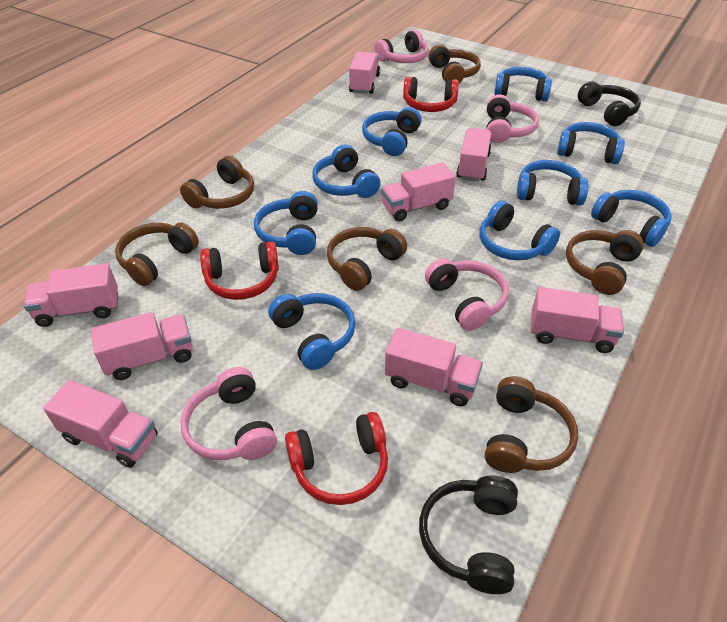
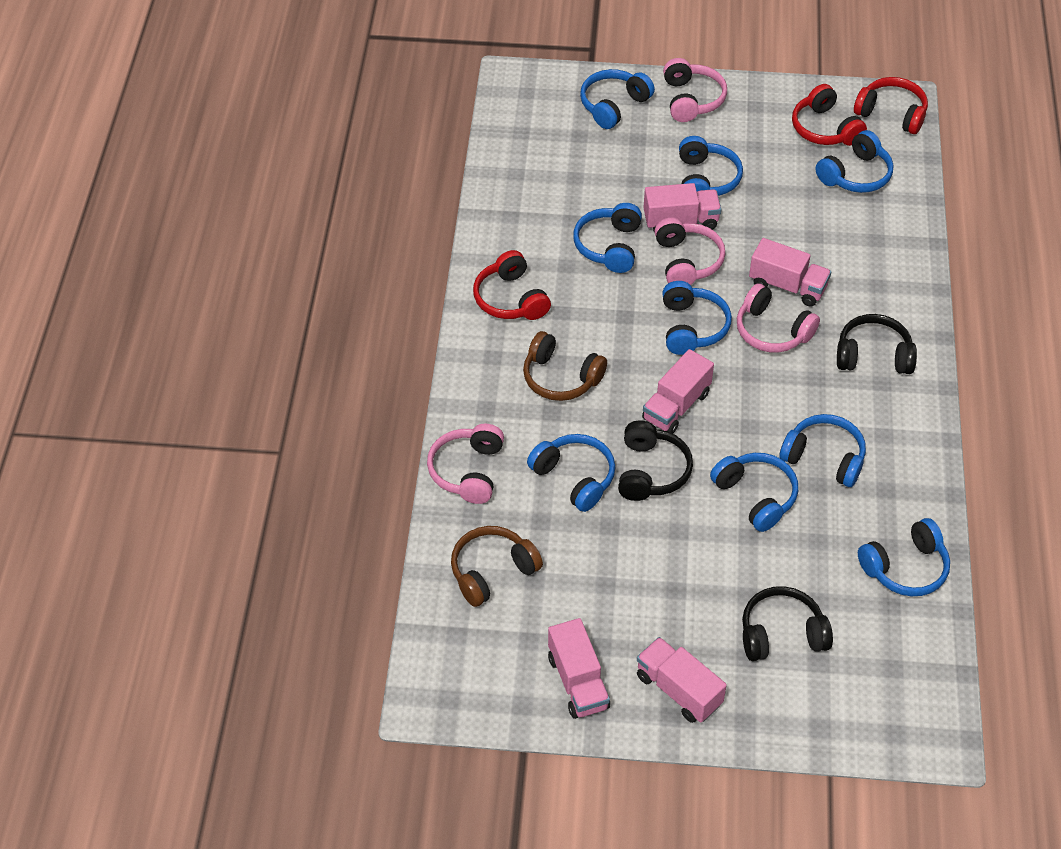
black headphones: [419,476,518,594] [578,81,641,126] = 2 -> [618,421,693,501] [742,586,833,661] [837,314,917,374] = 3
brown headphones: [115,223,199,286] [180,156,254,209] [327,227,407,291] [429,45,481,83] [485,376,578,473] [566,230,644,295] = 6 -> [451,526,543,607] [523,331,607,401] = 2
pink truck: [24,263,118,327] [43,380,157,468] [91,312,193,380] [349,52,380,94] [381,162,456,221] [385,328,483,406] [456,128,491,182] [531,287,624,353] = 8 -> [548,618,610,719] [637,637,727,723] [642,349,714,434] [643,183,721,232] [749,238,831,307] = 5

